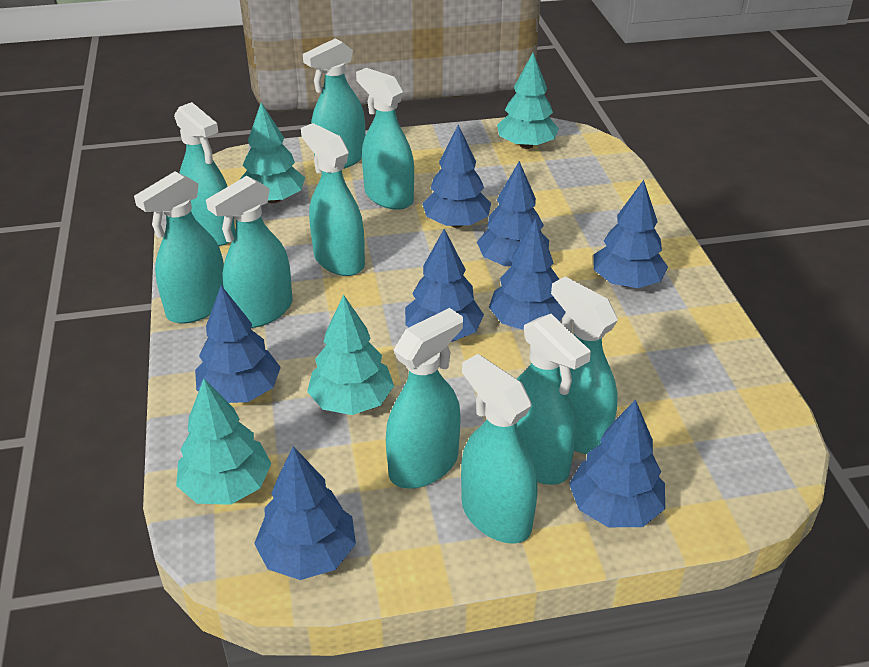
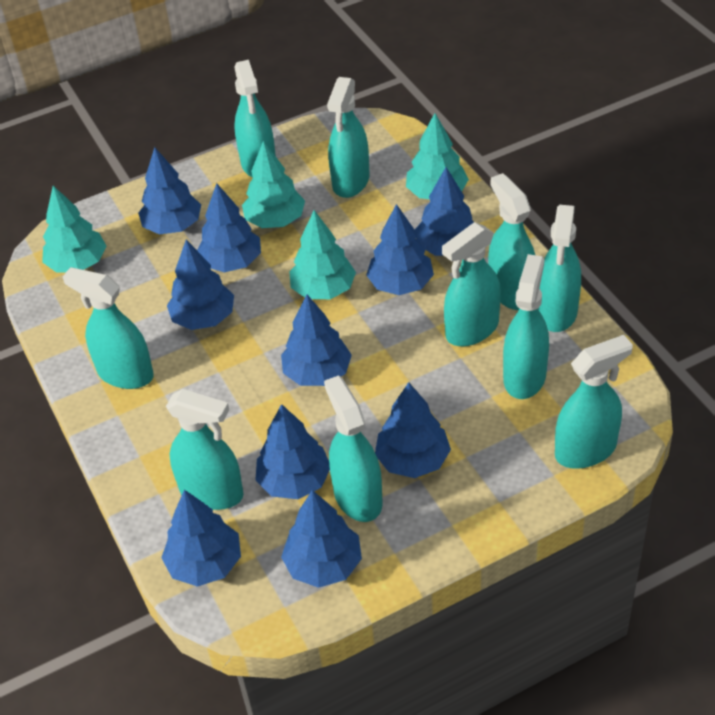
blue tree: [195,285,281,403] [254,446,356,580] [405,229,484,342] [422,125,491,228] [477,161,549,267] [489,218,566,330] [569,399,665,527] [593,180,668,288] = 8 -> [138,147,201,235] [161,490,241,587] [167,239,234,330] [197,183,261,272] [256,404,330,499] [281,295,352,386] [281,490,362,588] [366,204,434,295] [375,382,451,478] [415,167,474,256] = 10

